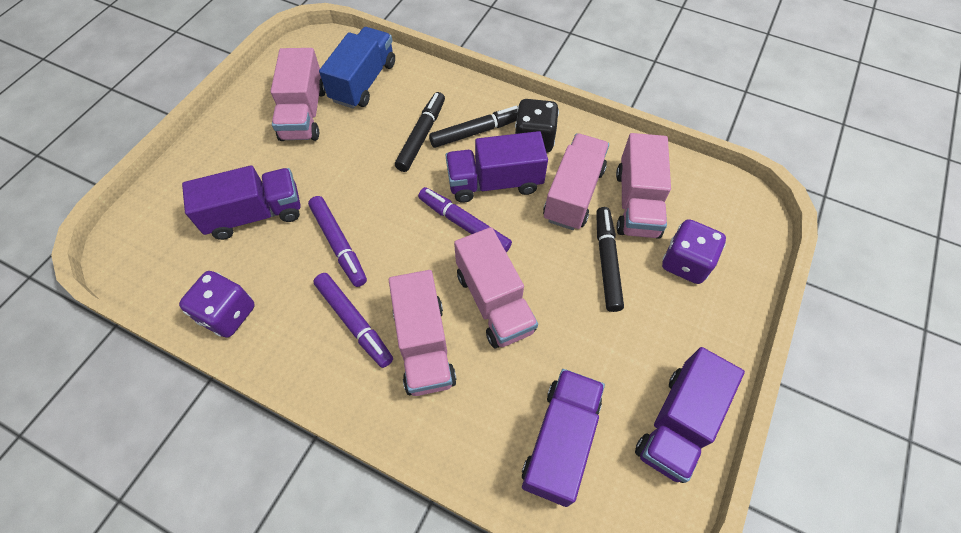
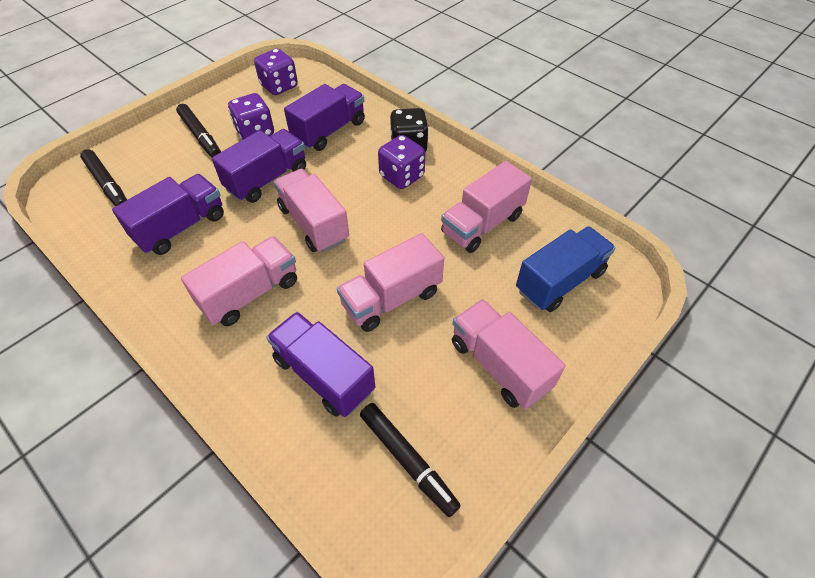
purple dice: [179,271,255,338] [662,219,726,284] = 2 -> [228,93,274,140] [254,49,298,95] [378,135,425,189] = 3
purple marker: [308,196,367,287] [313,273,393,368] [418,187,512,252] = 3 -> none = 0

